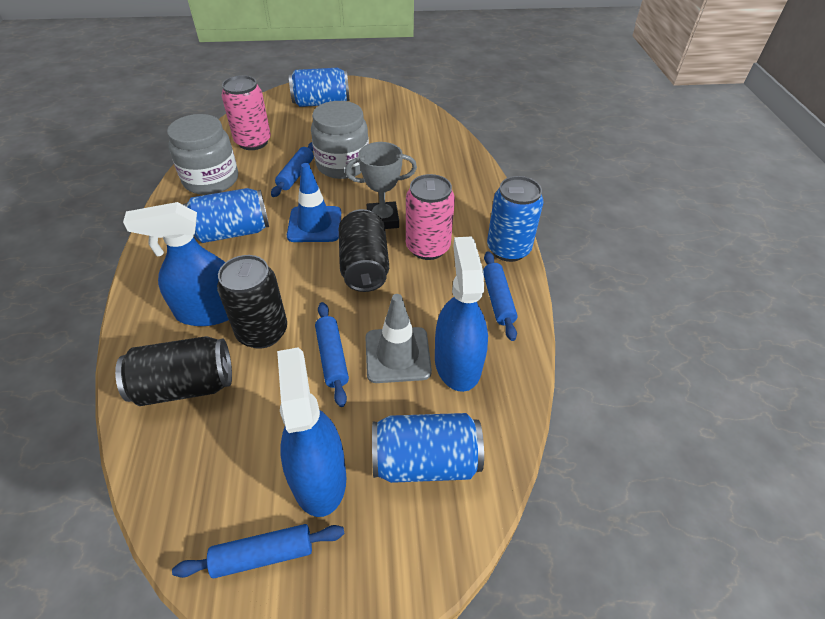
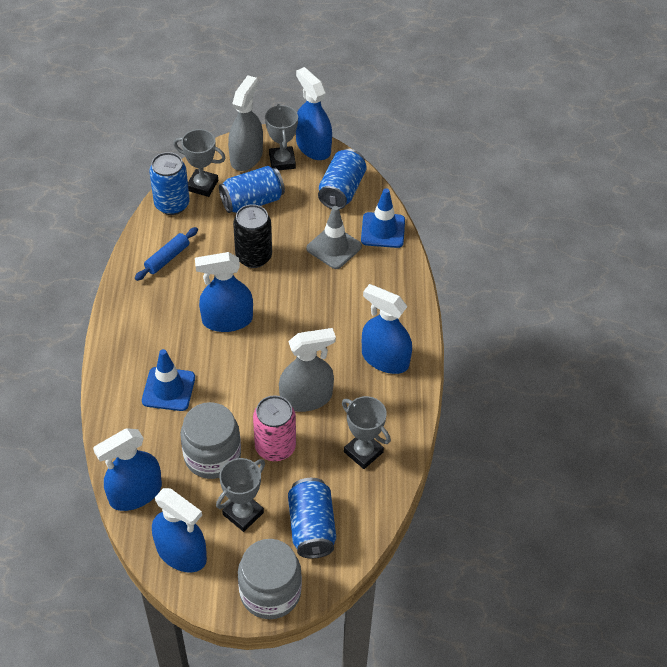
black can: [115,336,232,406] [217,255,287,349] [339,209,389,292] = 3 -> [233,204,272,268] = 1
blue rolling pin: [172,524,344,578] [271,142,314,197] [315,302,349,407] [483,251,517,341] = 4 -> [135,227,198,281] = 1
blue spray bottle: [123,202,229,326] [277,347,346,517] [435,237,488,392] = 3 -> [93,428,162,511] [152,488,207,573] [195,252,253,332] [296,67,332,160] [362,284,412,374] = 5
blue traffic cone: [287,163,341,242] = 1 -> [142,349,195,411] [361,188,405,248] = 2
grey spray bottle: none = 0 -> [228,75,263,171] [279,328,336,412] = 2
grey trophy: [345,142,417,229] = 1 -> [173,129,225,197] [216,458,265,532] [265,104,298,170] [342,396,391,469] = 4
pink can: [221,75,271,150] [406,174,455,260] = 2 -> [253,395,296,461] = 1

